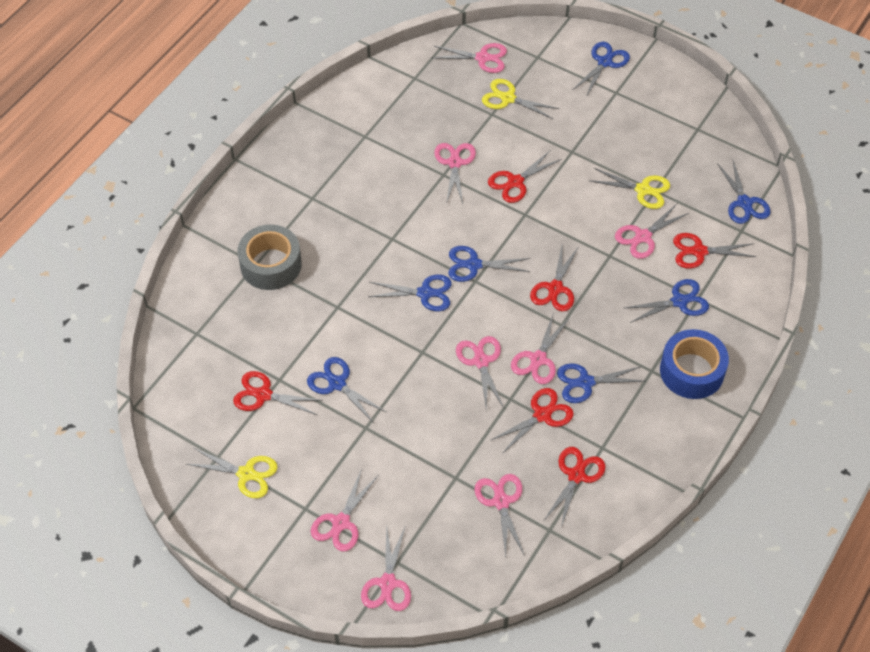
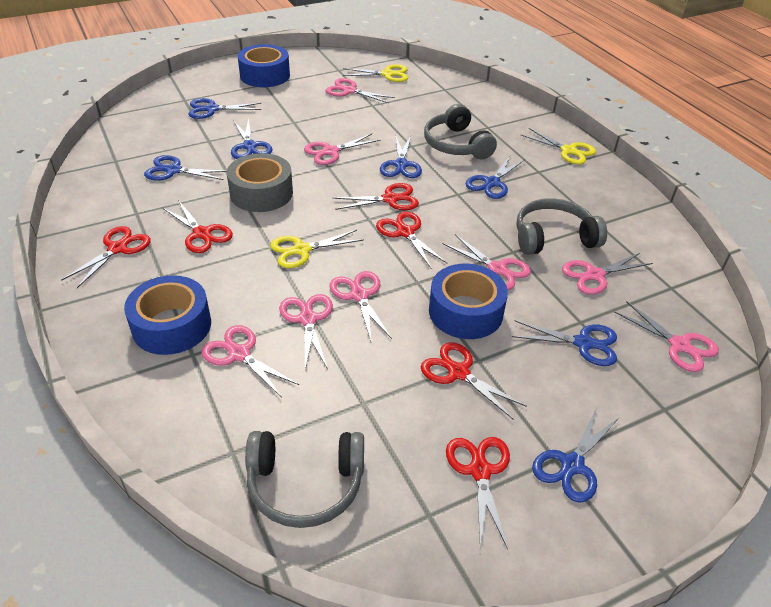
blue tape: [660,329,729,399] = 1 -> [124,275,211,355] [238,44,290,87] [429,264,508,339] = 3
grey headphones: none = 0 -> [245,431,364,528] [424,104,497,159] [516,198,607,255] = 3

